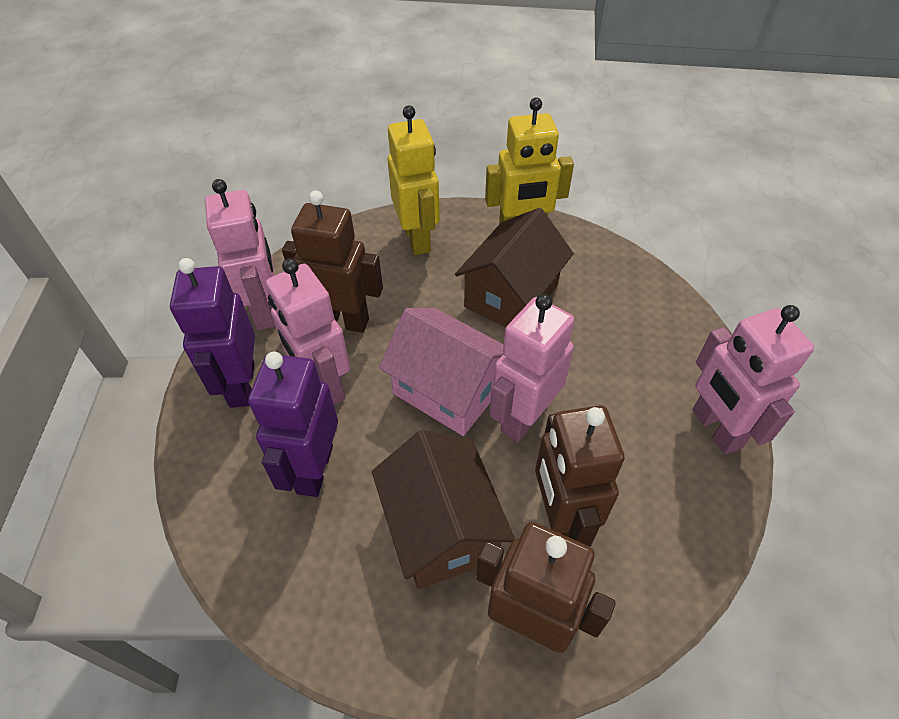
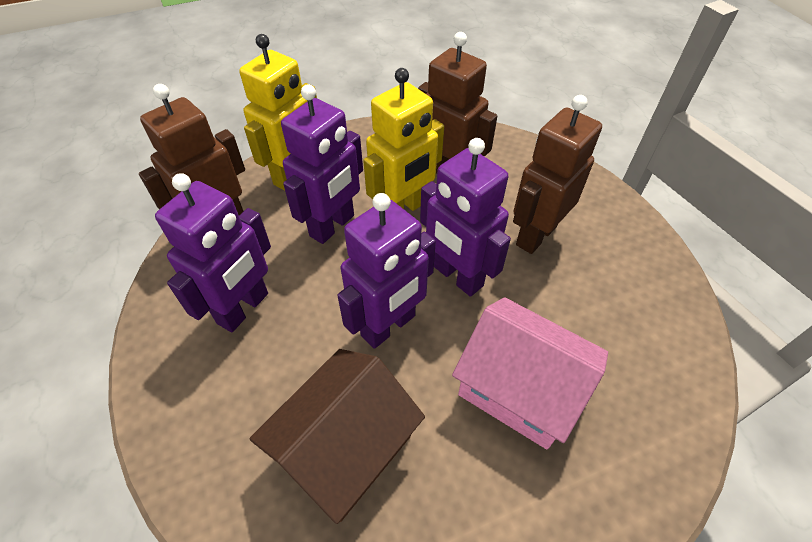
brown house: [372,430,515,589] [455,208,574,327] = 2 -> [249,349,425,524] = 1
pink robot: [205,179,276,330] [266,258,350,405] [490,294,575,442] [693,305,814,455] = 4 -> none = 0
purple robot: [170,258,255,408] [248,352,338,497] = 2 -> [155,173,271,332] [281,84,363,244] [337,193,436,349] [420,138,511,297] = 4

